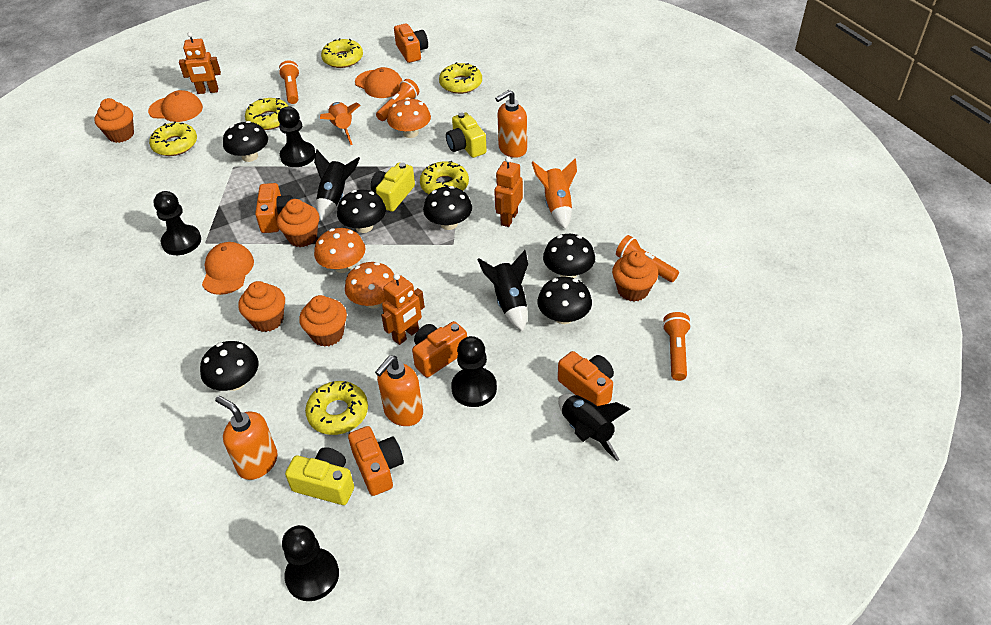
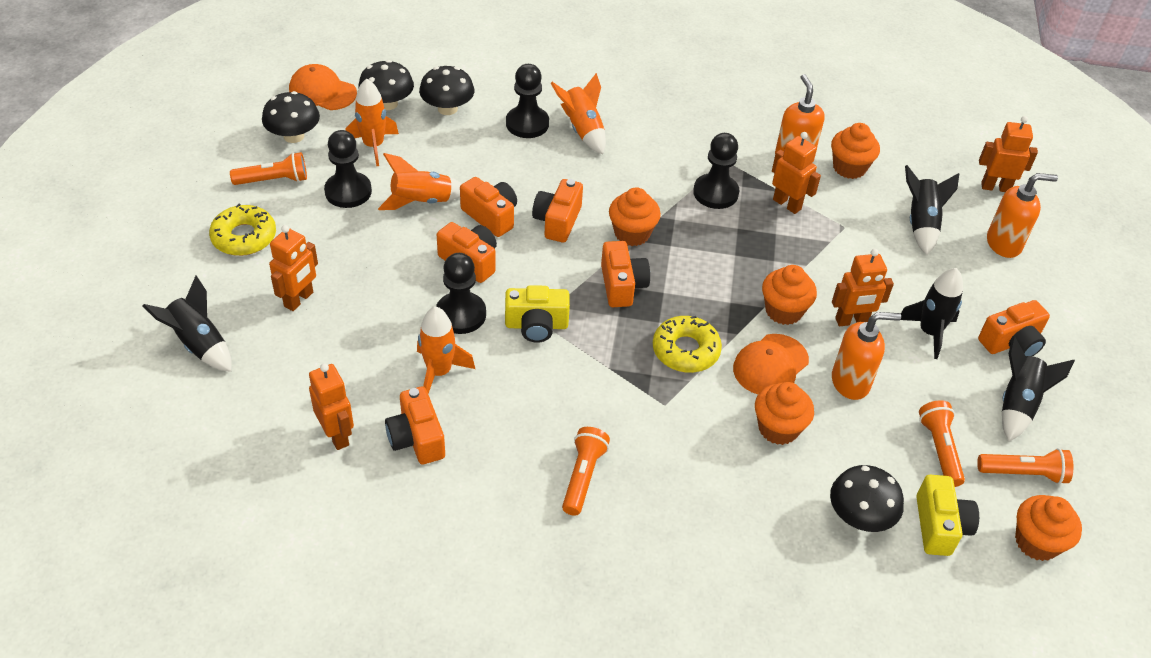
black mushroom: [200,341,258,391] [223,121,268,162] [337,190,386,233] [423,186,472,230] [538,277,592,324] [543,234,595,278] = 6 -> [262,91,320,143] [358,60,414,110] [419,66,474,115] [830,465,904,532] = 4
black rocket: [314,150,360,221] [477,250,528,331] [558,394,630,461] = 3 -> [142,276,232,372] [901,268,963,359] [905,165,959,255] [1002,336,1075,441] = 4
orange camera: [255,183,293,233] [348,426,404,496] [394,23,428,63] [412,321,467,377] [558,351,614,406] = 5 -> [385,386,445,464] [437,222,497,283] [460,177,517,237] [532,179,583,243] [601,241,650,307] [978,300,1050,356] = 6
orange cap: [148,90,203,122] [202,242,254,295] [355,67,402,98] = 3 -> [289,64,357,110] [733,334,809,394] = 2
orange mushroom: [314,228,365,273] [345,262,394,309] [387,98,431,138] = 3 -> none = 0
orange robot: [179,32,221,94] [381,273,425,345] [494,157,523,227] = 3 -> [269,225,318,311] [309,363,354,450] [772,132,821,214] [832,249,894,326] [979,116,1038,192] = 5
orange rocket: [320,102,361,145] [532,158,577,229] = 2 -> [345,78,399,166] [378,153,462,210] [417,306,475,394] [551,73,606,154] = 4
yellow camera: [285,447,354,505] [371,162,415,212] [446,112,487,158] = 3 -> [505,285,570,343] [916,475,979,556] = 2
yellow donut: [149,121,197,156] [245,98,288,130] [305,381,368,435] [321,38,363,68] [420,161,469,194] [439,62,482,94] = 6 -> [209,204,276,256] [653,316,722,373] = 2

